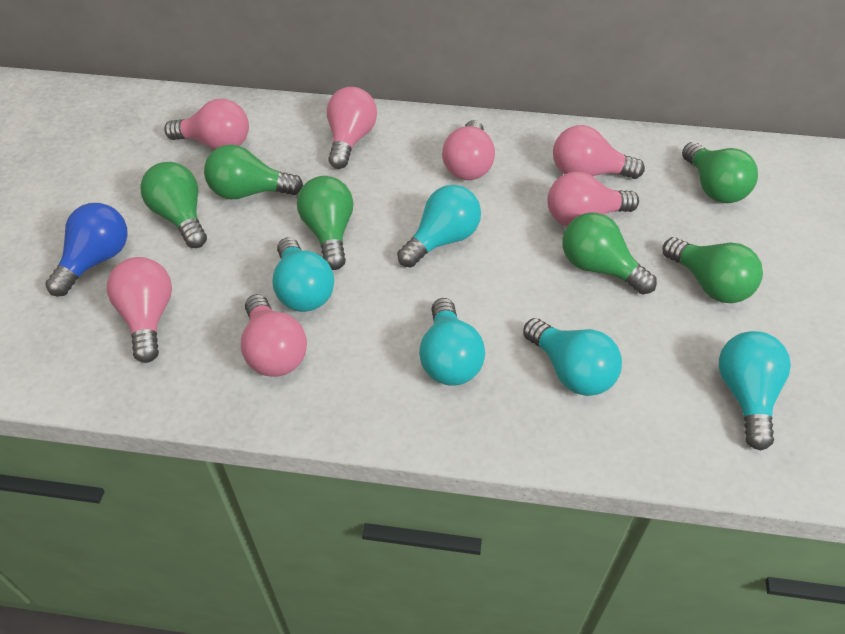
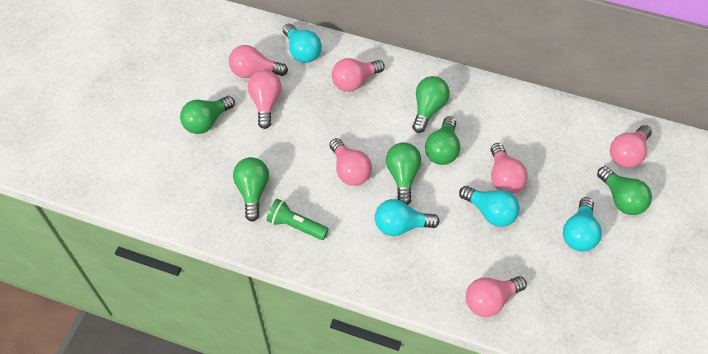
blue light bulb: [45,203,128,296] = 1 -> none = 0
green flashlight: none = 0 -> [267,199,329,240] = 1
turquoise light bulb: [272,237,334,312] [397,185,481,268] [419,298,485,386] [523,318,622,396] [719,331,791,451] = 5 -> [283,24,322,63] [375,199,440,236] [459,186,520,227] [563,197,602,252] = 4

